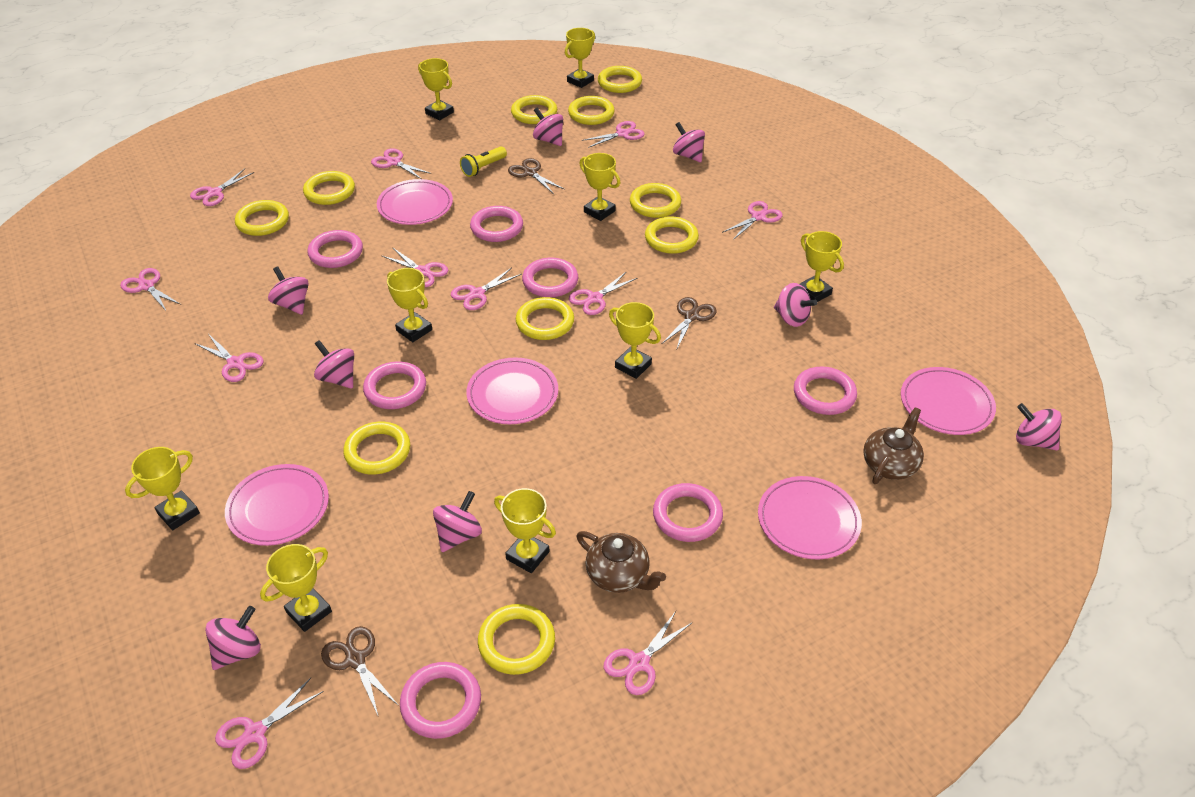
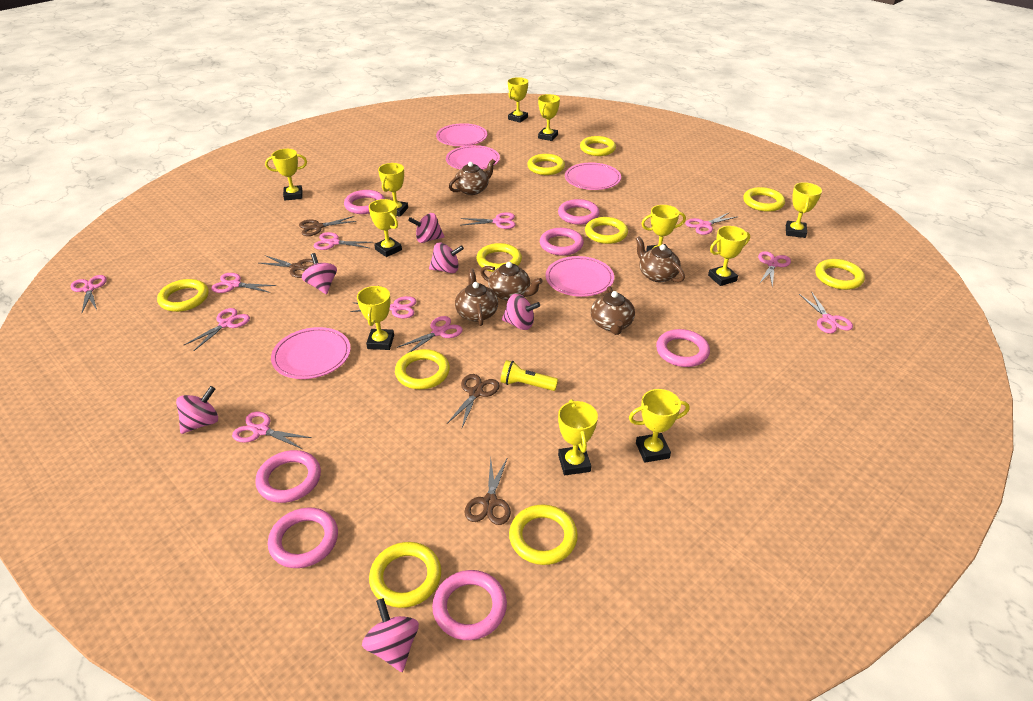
brown scissors: [321,626,399,715] [508,158,565,194] [662,297,717,348] = 3 -> [260,255,314,278] [299,216,357,236] [447,374,499,428] [464,457,511,525] = 4
brown teapot: [577,531,666,593] [863,407,924,484] = 2 -> [449,159,496,195] [455,268,498,326] [480,262,543,301] [591,286,635,335] [636,236,685,283] = 5
pink spinning top: [205,606,261,670] [268,266,309,315] [314,340,354,389] [433,491,482,552] [533,108,563,146] [673,122,705,162] [774,283,817,327] [1016,403,1062,451] = 8 -> [176,386,218,434] [302,253,337,294] [362,598,419,672] [408,213,444,243] [429,243,464,273] [502,294,540,330] = 6
yellow trophy: [125,447,200,530] [260,544,332,632] [387,268,432,342] [418,58,454,121] [494,488,556,573] [565,28,595,88] [579,153,620,221] [609,302,661,379] [800,231,844,302] = 9 -> [265,149,307,200] [357,286,394,350] [369,199,402,257] [378,163,408,217] [508,77,528,123] [538,94,560,141] [558,400,598,475] [629,389,690,462] [641,205,686,252] [708,226,750,286] [786,182,822,238] = 11

